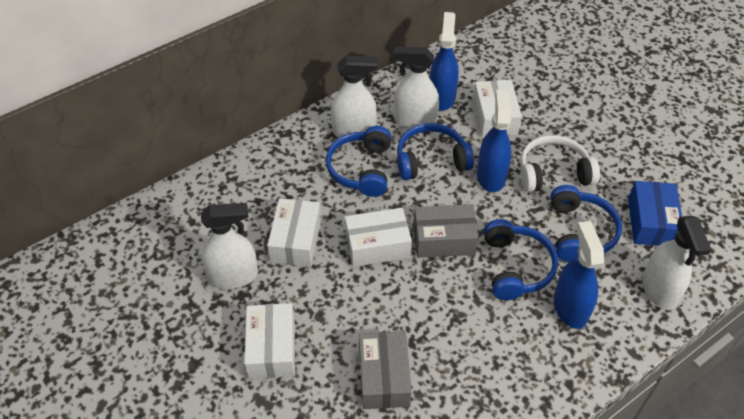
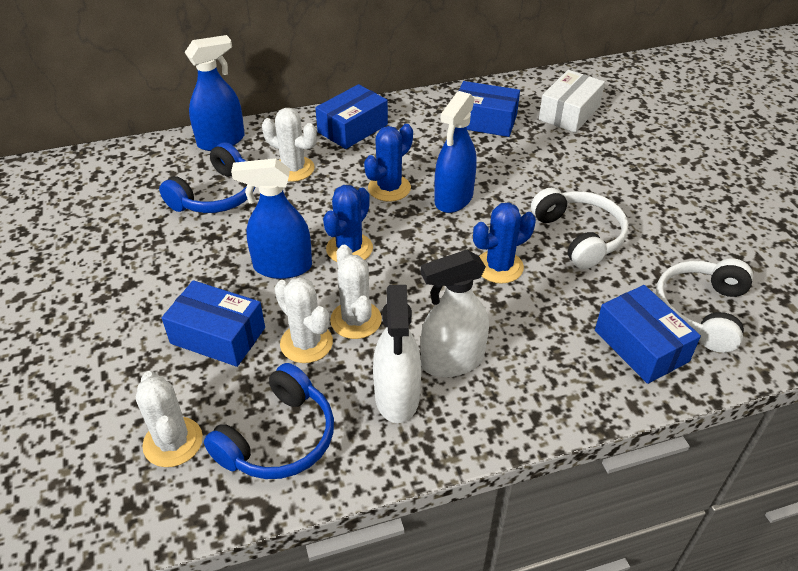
blue box: [628,181,682,246] = 1 -> [162,280,265,367] [315,84,388,149] [459,81,520,137] [595,285,701,384] = 4
blue cactus: none = 0 -> [323,185,373,262] [364,124,413,202] [473,202,536,284] = 3
blue headphones: [326,126,391,197] [397,123,474,180] [484,219,558,300] [550,185,622,262] = 4 -> [159,142,256,213] [204,363,334,479] = 2
grey box: [359,331,412,409] [413,204,479,258] = 2 -> none = 0
white box: [244,303,295,379] [267,198,321,267] [345,208,412,267] [473,80,522,137] = 4 -> [539,70,605,133] = 1
white cactus: none = 0 -> [136,371,203,467] [262,108,317,182] [274,277,333,363] [330,245,382,339] = 4
white headphones: [520,135,600,192] = 1 -> [531,188,629,269] [656,258,753,353] = 2
white spray bottle: [201,203,258,289] [331,56,378,141] [394,47,439,129] [642,215,712,310] = 4 -> [373,285,421,423] [420,250,489,377] = 2

